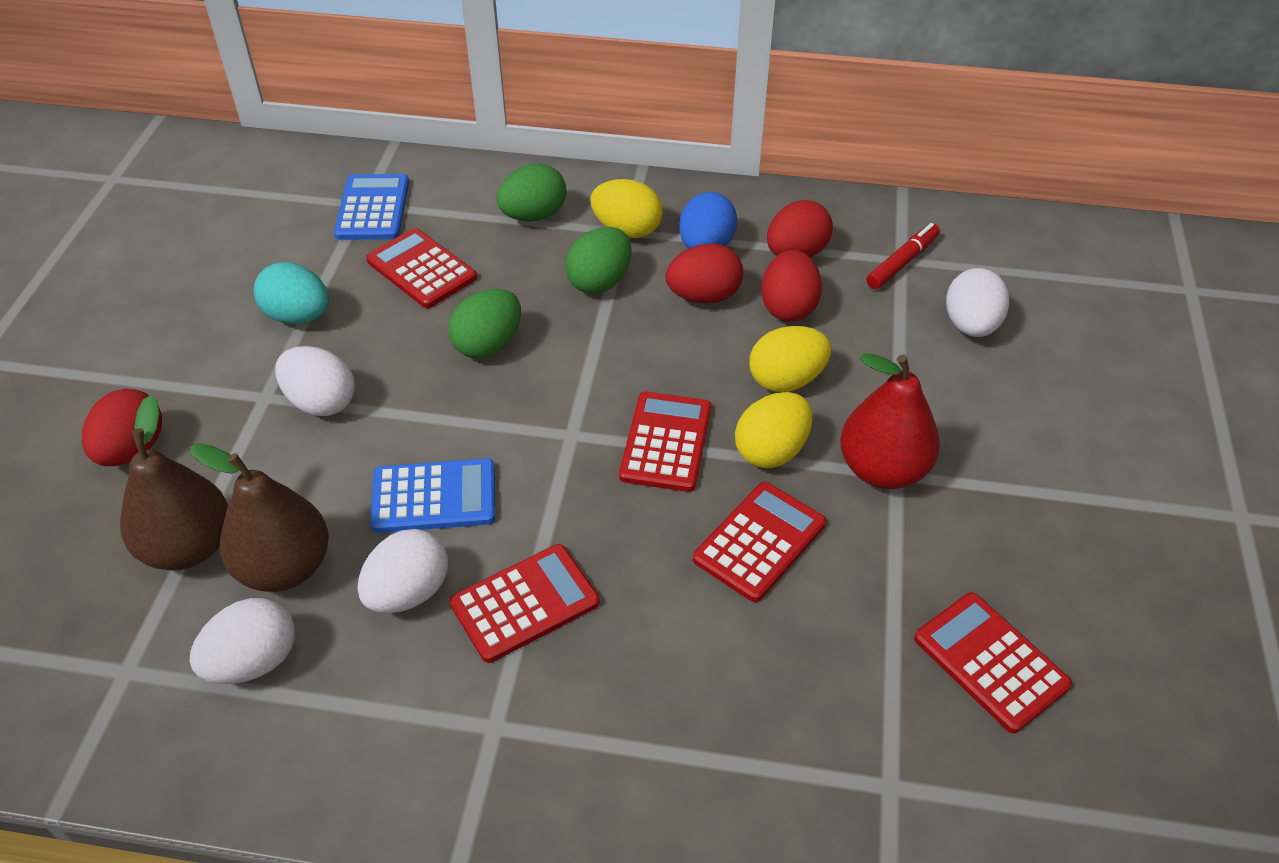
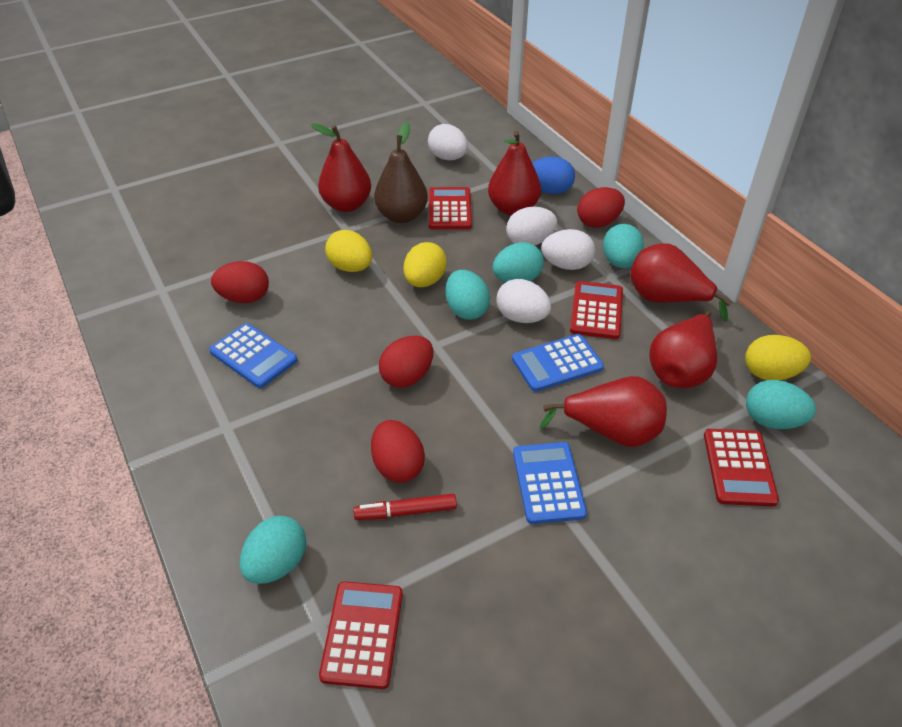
blue calculator: [334,174,409,240] [370,459,495,533] = 2 -> [209,323,298,388] [512,334,604,392] [513,442,587,524] = 3
brown pear: [120,395,228,570] [190,443,329,592] = 2 -> [374,123,428,223] = 1
green egg: [448,288,521,359] [497,164,567,222] [565,227,632,294] = 3 -> none = 0
red calculator: [366,228,477,308] [450,544,600,663] [619,391,711,492] [693,482,826,602] [914,592,1072,733] = 5 -> [319,581,403,689] [429,187,472,229] [570,281,623,339] [704,429,779,507] = 4
red pear: [840,353,940,489] = 1 -> [311,123,371,212] [488,131,541,216] [540,376,667,447] [630,243,732,322] [649,311,717,388] = 5
turquoise egg: [254,262,329,324] = 1 -> [240,516,306,584] [446,270,490,320] [493,242,544,282] [603,224,644,268] [746,380,816,429] = 5

